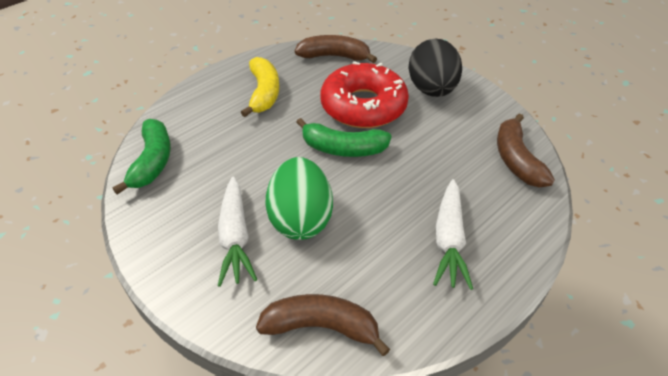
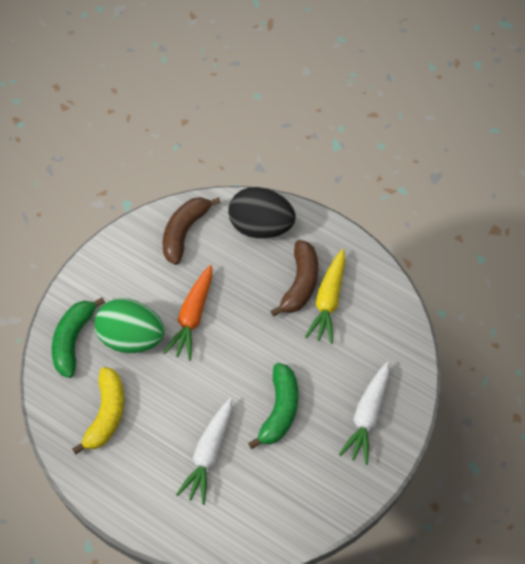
brown banana: [256,294,390,356] [295,35,377,63] [497,113,555,188] = 3 -> [163,197,221,265] [271,240,318,316] = 2
orange carrot: none = 0 -> [164,265,212,361] = 1
red donut: [320,61,409,128] = 1 -> none = 0
yellow carrot: none = 0 -> [305,249,345,344] = 1

